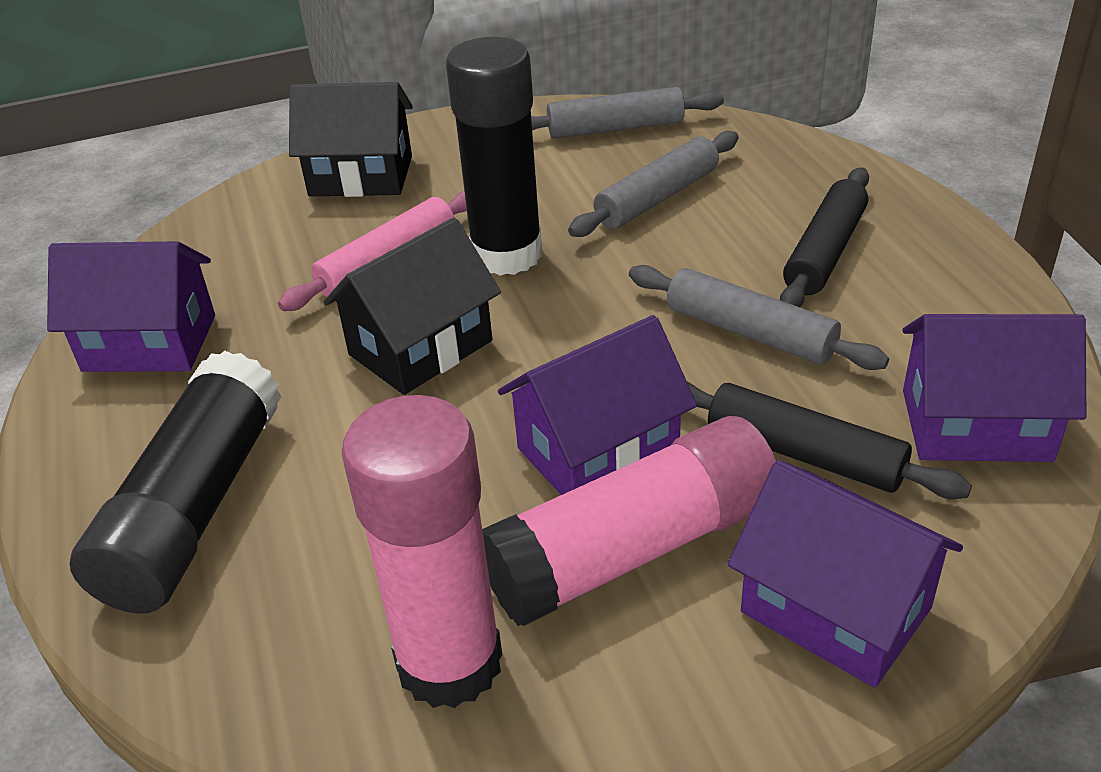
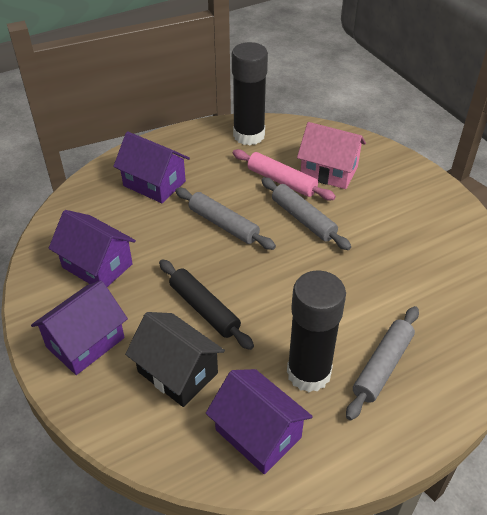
black house: [289,82,413,197] [324,217,501,395] = 2 -> [125,312,225,407] = 1
black rolling pin: [687,381,972,499] [780,168,869,307] = 2 -> [159,259,254,350] = 1
pink glue stick: [342,395,502,708] [482,416,776,626] = 2 -> none = 0
pink house: none = 0 -> [297,122,366,189] = 1

